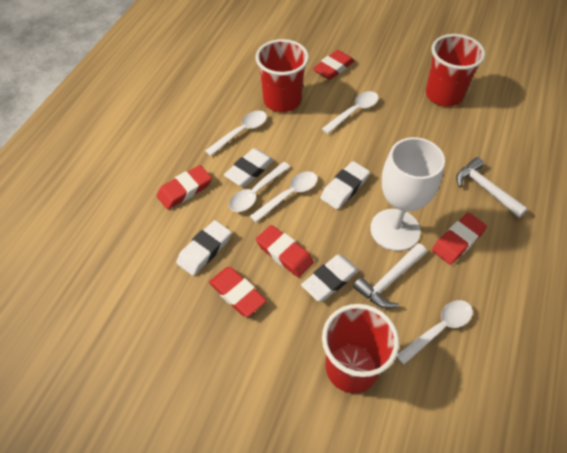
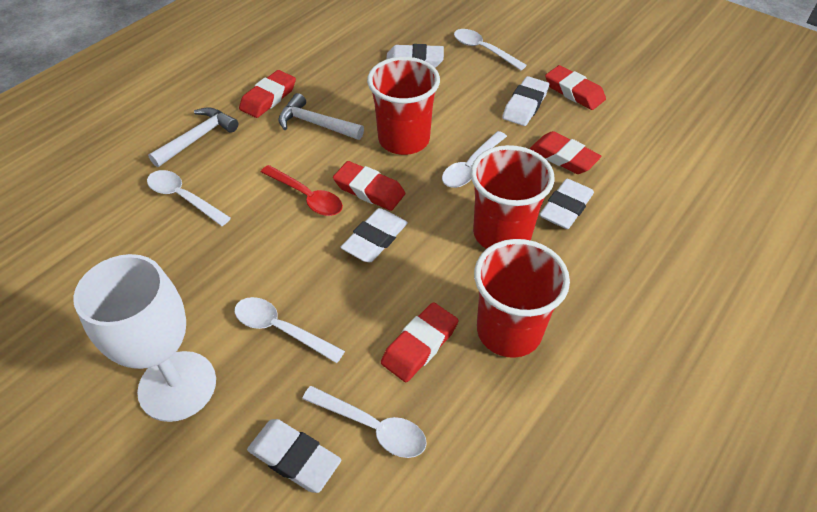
red spoon: none = 0 -> [261,165,343,216] = 1
white eraser: [176,220,231,276] [224,148,274,187] [301,254,359,302] [320,161,370,209] = 4 -> [247,419,341,493] [340,208,408,263] [386,44,444,68] [502,76,549,126] [539,179,594,229] = 5

